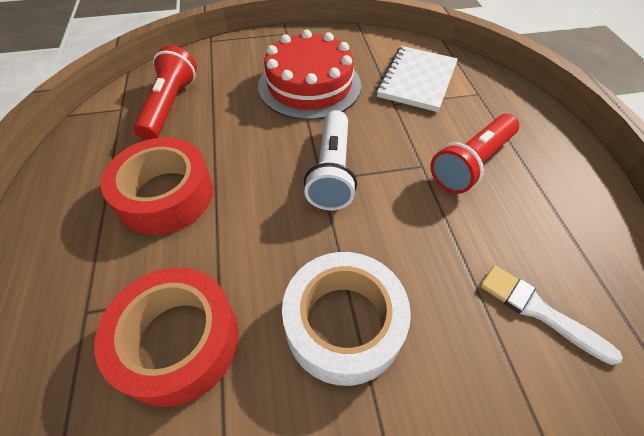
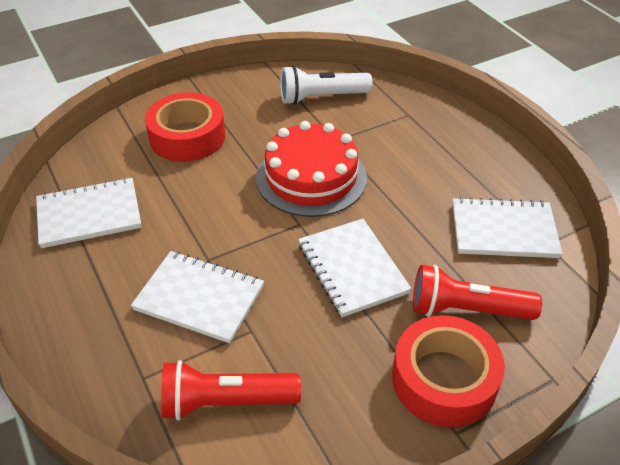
white brush: [480,265,623,365] = 1 -> none = 0
white notebook: [376,46,458,112] = 1 -> [36,177,141,248] [131,251,264,343] [298,219,412,317] [453,197,563,258] = 4
white tape: [282,252,411,386] = 1 -> none = 0

